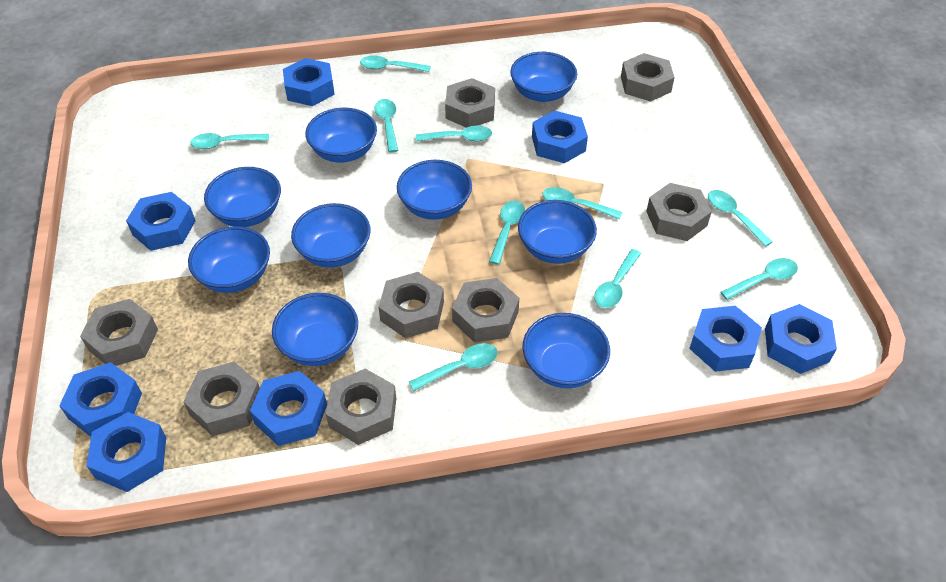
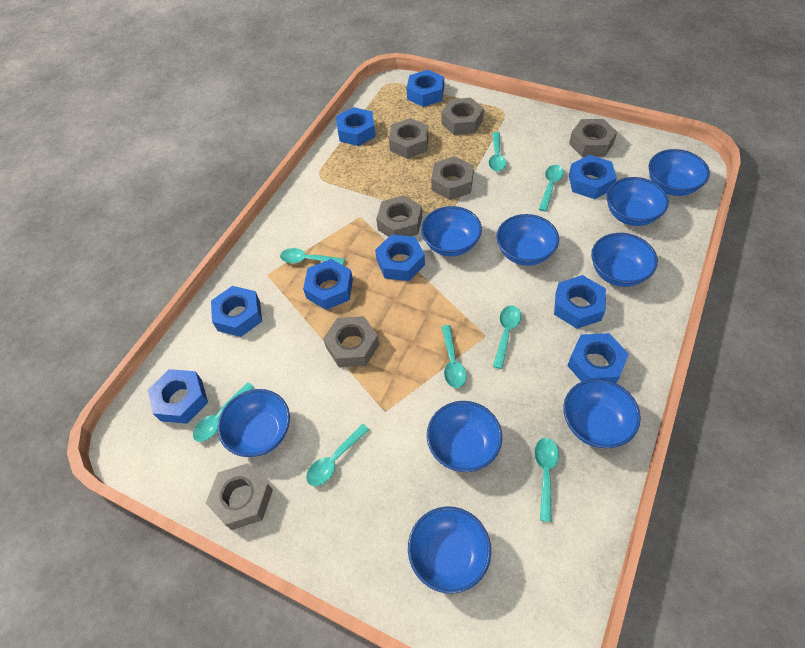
blue nut: [59,362,142,437] [87,412,166,492] [126,192,195,251] [250,371,327,446] [283,58,335,106] [532,110,588,163] [689,306,762,372] [765,304,837,374] = 8 -> [148,369,208,424] [211,286,262,337] [303,259,353,310] [336,107,376,146] [375,235,425,281] [407,70,444,107] [554,275,606,329] [567,333,629,383] [569,155,617,199] = 9
grey nut: [80,299,158,366] [183,362,260,436] [326,369,396,445] [378,272,444,338] [445,78,495,128] [452,278,519,343] [621,53,675,102] [646,183,712,241] = 8 -> [206,463,273,530] [323,316,379,367] [376,195,422,237] [389,118,428,159] [431,156,474,200] [441,98,484,135] [569,119,617,157] = 7
turquoise spoon: [190,133,269,149] [360,56,431,72] [374,99,398,153] [409,343,498,391] [416,126,492,142] [489,200,525,265] [542,187,622,220] [594,249,641,308] [708,190,772,247] [721,258,798,300] = 10 -> [193,382,254,442] [280,248,345,265] [306,424,369,486] [442,325,467,388] [489,132,506,171] [493,305,521,369] [534,438,559,522] [539,165,564,212] = 8

